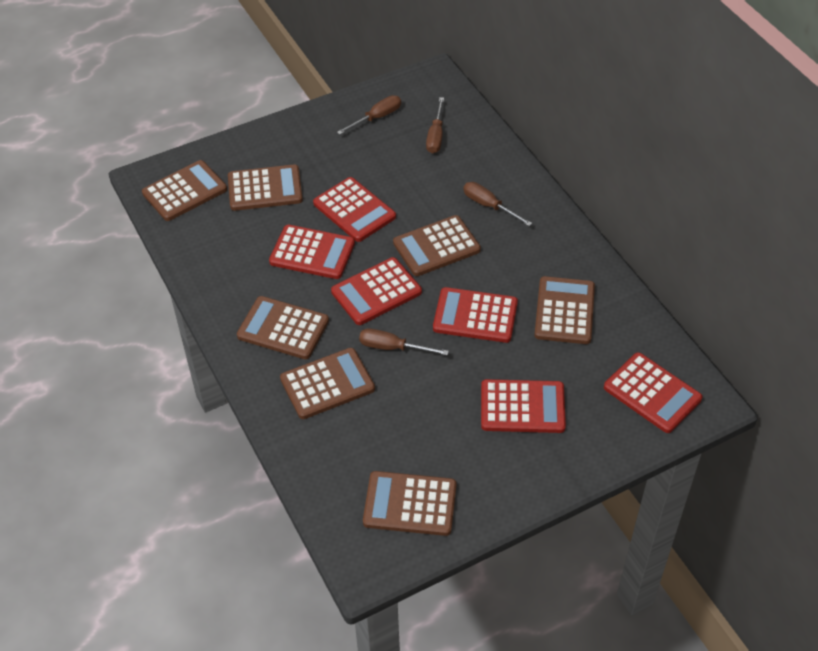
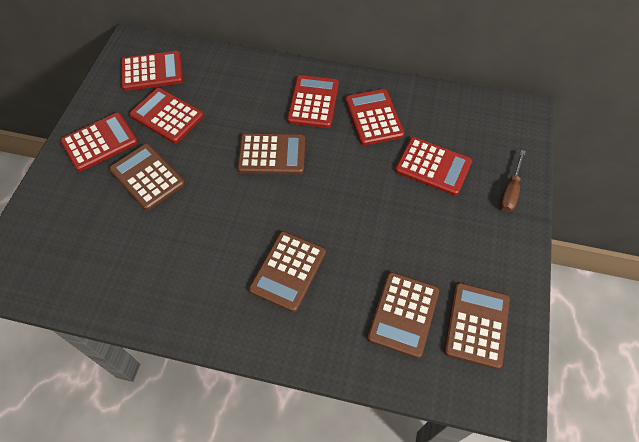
brown calculator: [142,160,227,221] [228,164,303,211] [237,296,329,359] [280,348,375,419] [363,471,456,536] [393,215,481,276] [534,276,595,344] = 7 -> [109,144,185,211] [237,133,305,174] [249,231,326,312] [367,272,439,358] [444,283,510,369] = 5
brown screwdriver: [337,95,401,135] [359,328,449,355] [426,97,444,153] [463,182,532,226] = 4 -> [500,150,526,212] = 1

